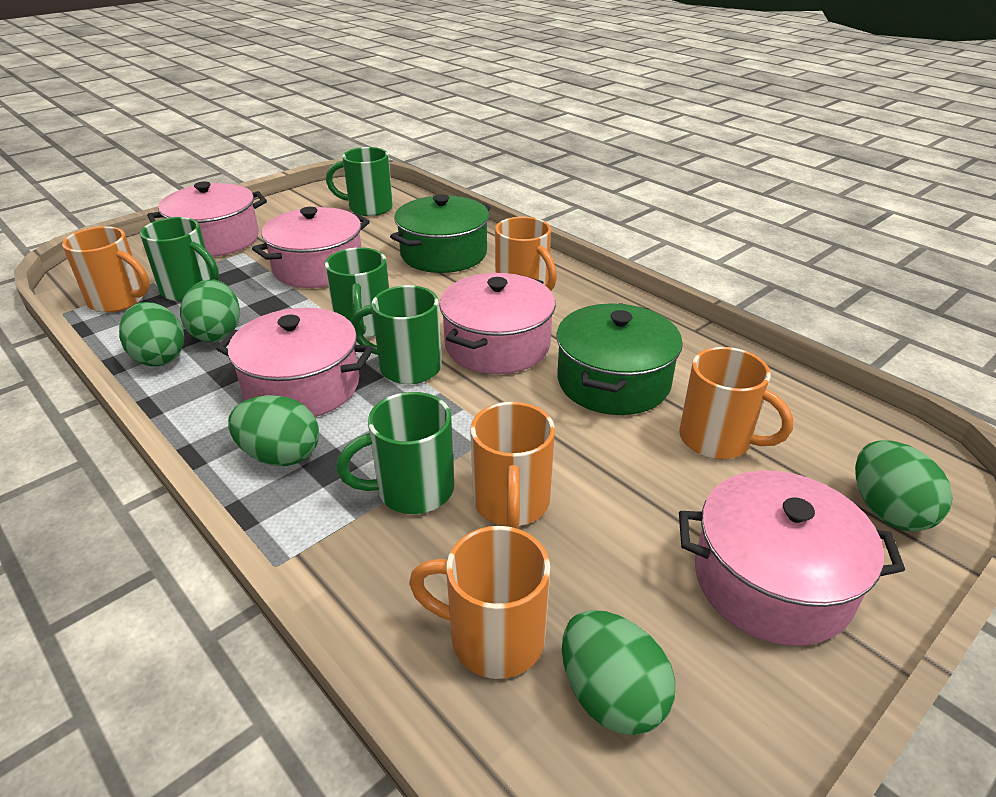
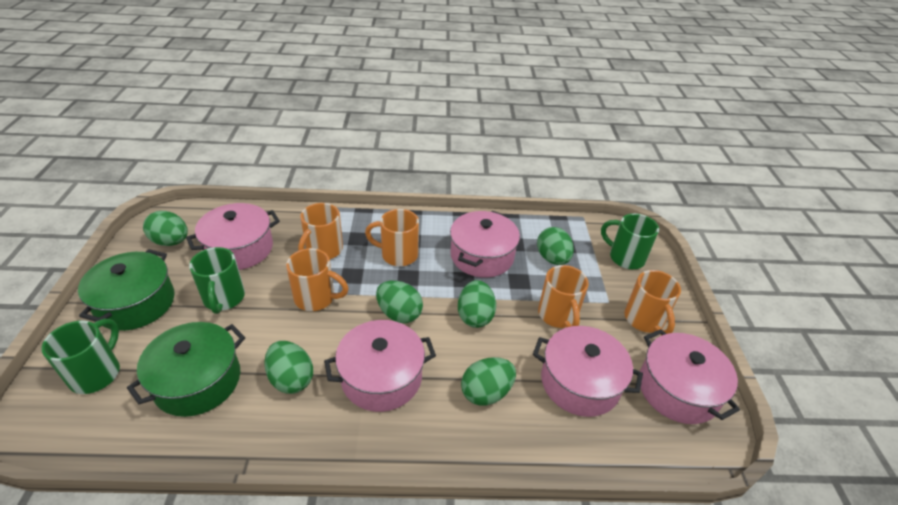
green egg: [119,302,184,366] [180,279,240,342] [228,395,319,466] [562,610,675,735] [855,440,953,532] = 5 -> [143,211,188,246] [264,341,313,394] [376,281,423,323] [458,280,496,328] [461,357,516,406] [537,227,574,265] = 6
green mug: [140,217,219,301] [325,247,389,338] [326,147,393,216] [336,392,454,514] [351,285,442,384] = 5 -> [41,319,120,394] [189,247,245,314] [601,213,659,269] = 3

